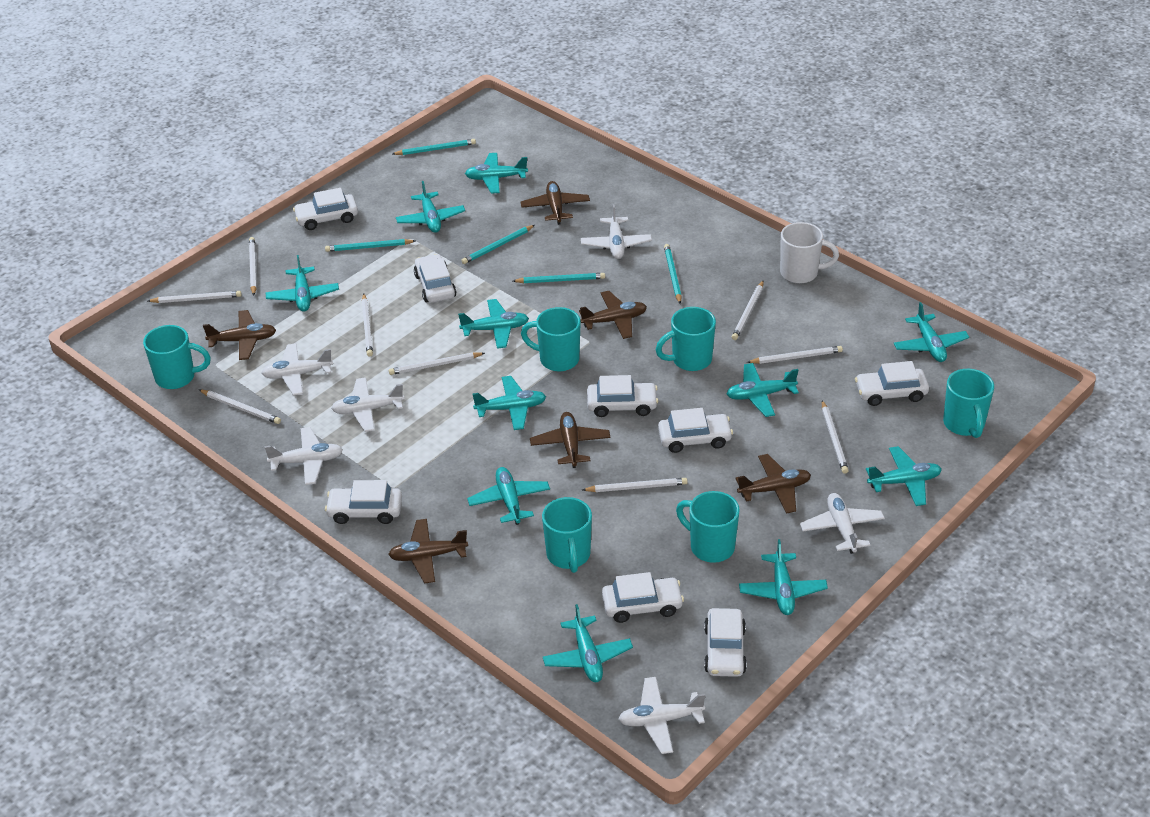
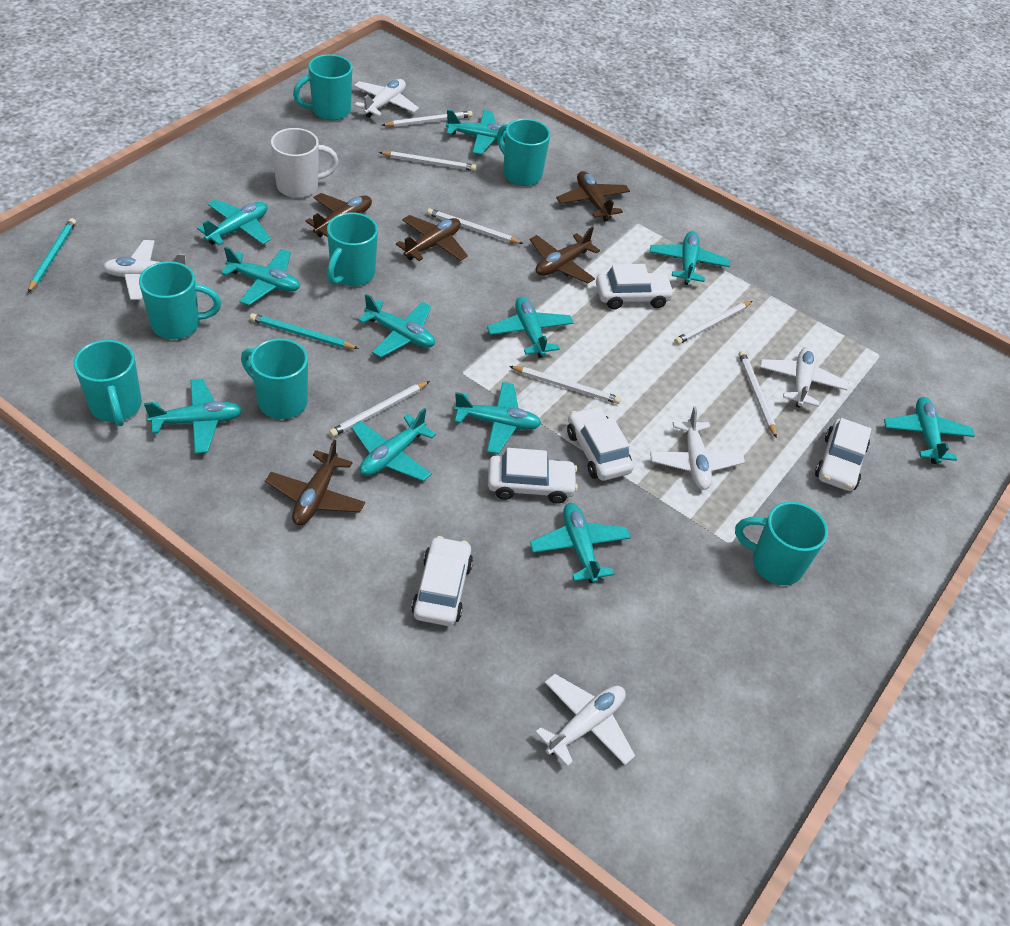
brown plane: [203,310,276,360] [388,519,468,584] [521,181,590,225] [530,412,611,468] [579,291,647,339] [735,454,811,514] = 6 -> [265,440,365,525] [305,193,372,237] [396,215,468,261] [530,227,600,284] [556,171,630,221] = 5
turquoise mug: [143,325,211,389] [521,307,581,371] [542,497,592,573] [656,307,716,371] [676,491,739,563] [943,369,994,438] = 6 -> [74,340,142,426] [139,261,221,339] [241,338,308,419] [293,54,352,120] [327,212,378,286] [497,119,550,186] [735,502,828,585] = 7
turquoise pencil: [325,239,415,252] [392,139,476,155] [461,225,535,264] [513,273,605,283] [664,244,682,304] = 5 -> [28,218,76,293] [250,313,359,349] = 2
white car: [293,188,358,230] [325,480,402,524] [414,254,456,303] [587,375,658,417] [602,572,684,623] [658,408,733,453] [704,608,747,677] [855,361,929,406] = 8 -> [411,536,473,626] [488,448,578,504] [567,406,633,481] [596,264,675,309] [815,418,871,491] = 5
white pencil: [148,291,242,303] [199,390,281,424] [249,237,257,295] [362,294,373,356] [389,352,485,375] [582,478,688,492] [732,280,764,340] [747,346,843,364] [822,400,849,474] = 9 -> [329,381,430,437] [379,151,476,171] [382,111,473,127] [427,208,523,244] [509,366,621,404] [674,301,753,345] [739,351,777,438] = 7
white plane: [261,343,333,396] [264,427,343,485] [331,377,404,432] [581,204,652,259] [619,677,706,754] [800,493,885,554] = 6 -> [103,240,186,300] [354,79,419,118] [535,674,635,767] [650,406,745,490] [760,347,848,408] = 5

